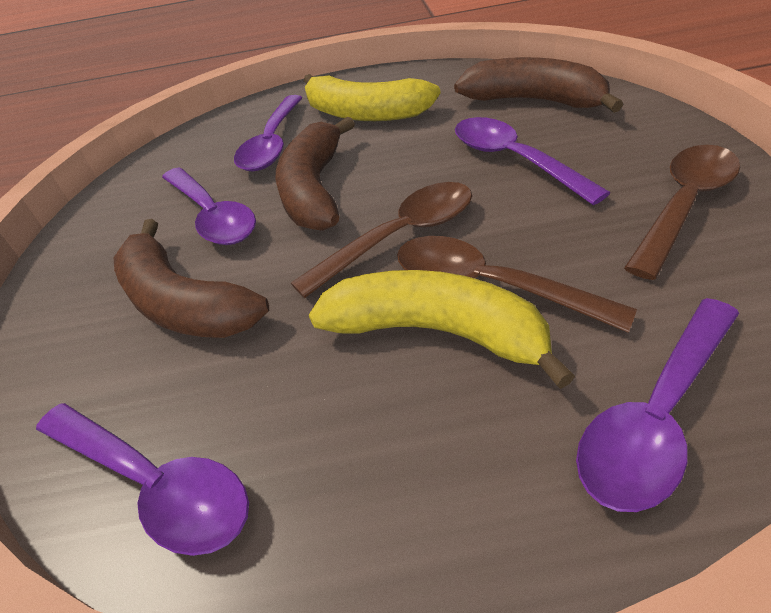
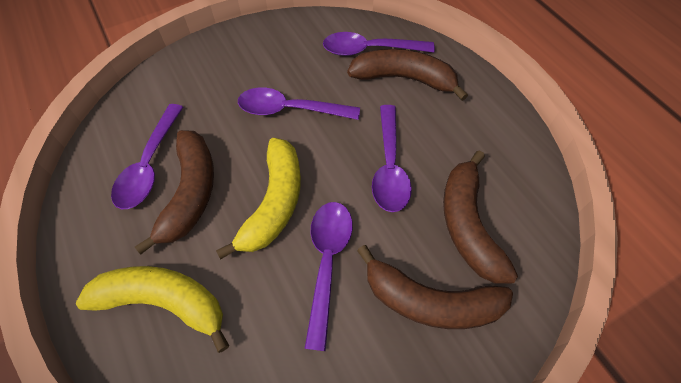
brown banana: [113,219,269,338] [275,117,355,231] [454,57,623,113] = 3 -> [135,130,214,255] [347,49,468,101] [357,245,513,329] [443,150,518,284] = 4
brown spoon: [291,182,472,298] [397,236,637,332] [624,145,740,280] = 3 -> none = 0

